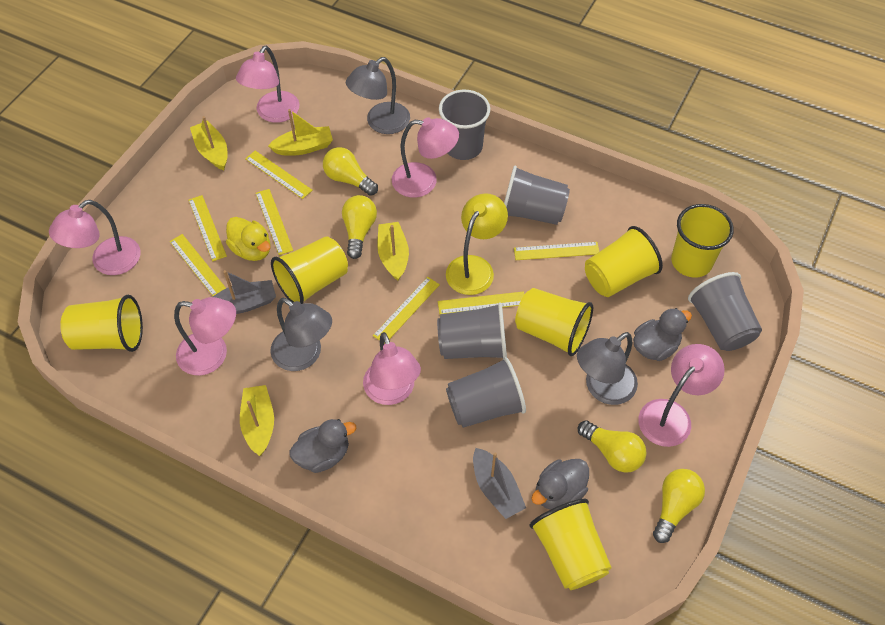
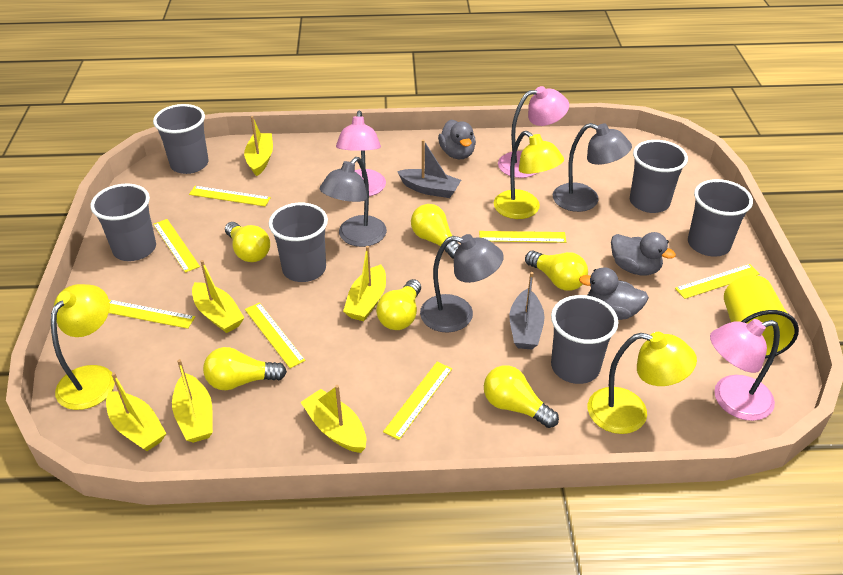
grey cup: [437,302,507,359] [439,90,490,160] [446,357,526,428] [504,165,570,225] [688,272,762,351] = 5 -> [90,183,156,261] [153,104,209,174] [268,203,328,282] [551,295,618,384] [630,140,688,213] [688,179,753,257] = 6
pink lamp: [49,200,141,275] [174,297,236,376] [236,46,299,123] [363,332,421,405] [392,117,459,198] [638,344,725,447] = 6 -> [336,111,386,196] [498,86,569,178] [710,319,780,421] = 3
yellow boat: [190,116,228,170] [240,385,274,456] [268,109,333,156] [377,222,409,281] = 4 -> [106,373,167,451] [172,359,213,443] [192,260,244,333] [244,116,273,176] [301,385,366,453] [343,246,386,321] = 6
yellow cup: [60,295,143,352] [271,236,348,304] [515,288,593,356] [530,499,612,590] [585,226,663,297] [671,204,734,278] = 6 -> [724,275,799,359] = 1
yellow duck: [226,217,271,261] = 1 -> none = 0
yellow lamp: [446,193,508,295] = 1 -> [51,284,115,410] [494,131,564,219] [588,332,697,434] = 3
yellow light bulb: [323,147,378,196] [342,195,377,259] [578,420,647,473] [653,469,705,543] = 4 -> [203,347,287,390] [225,222,270,262] [376,279,421,330] [411,204,460,259] [484,365,559,428] [525,251,588,291] = 6

